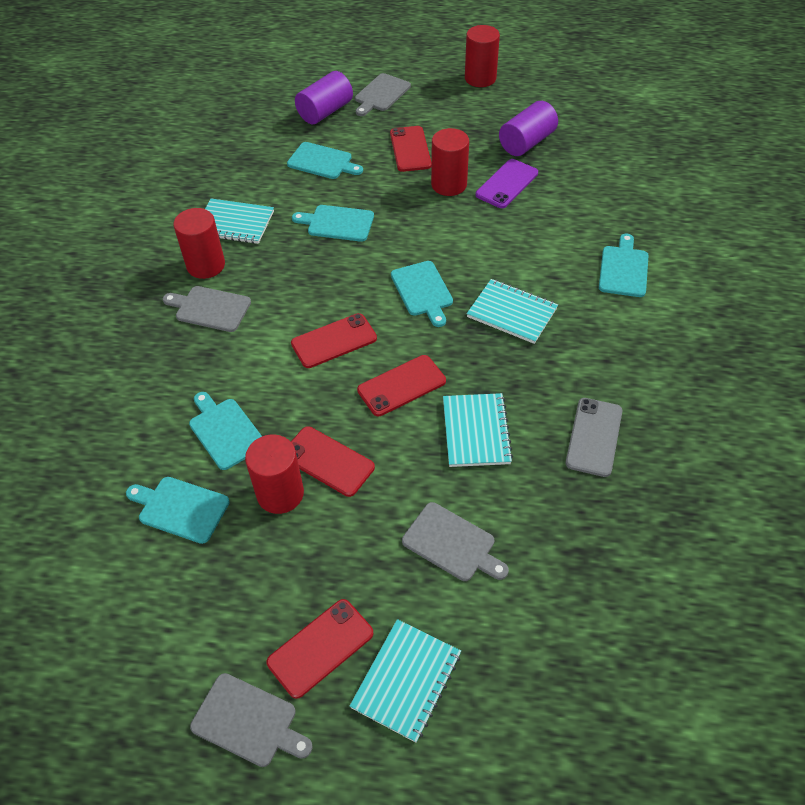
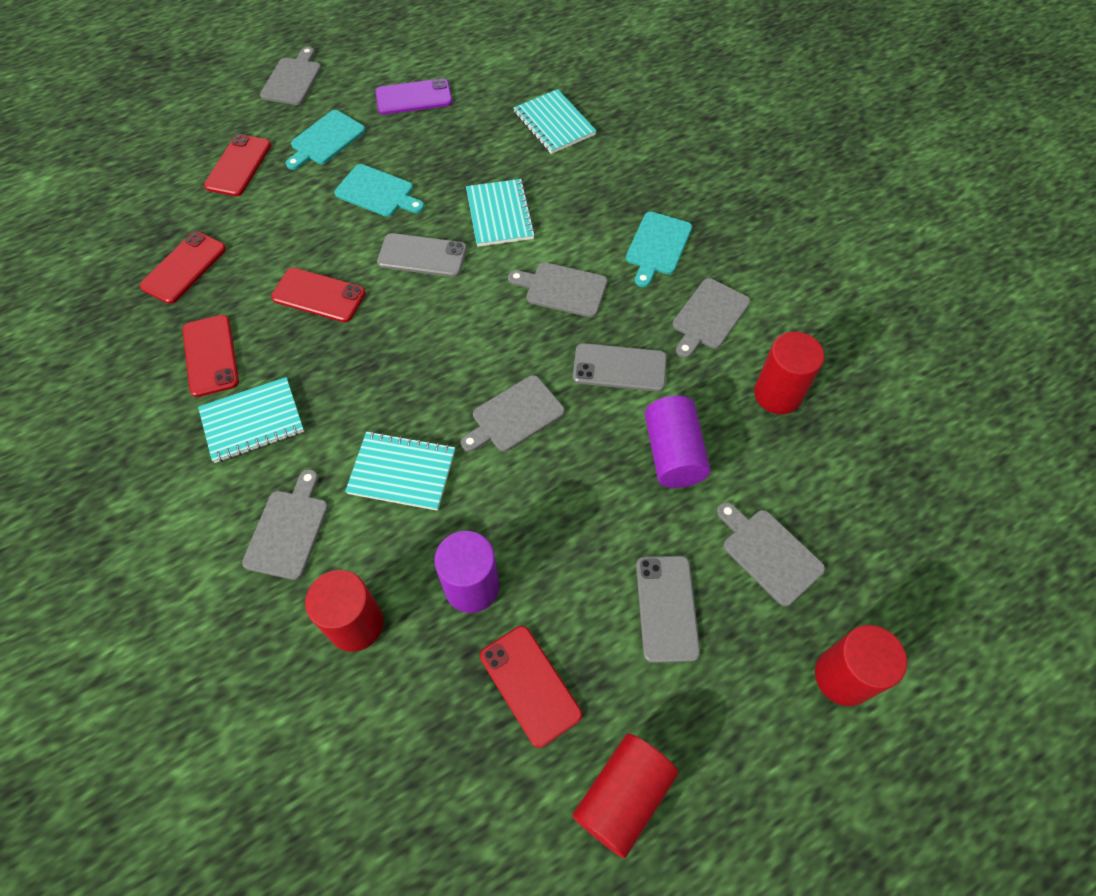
grey cutting board: [163,286,251,332] [190,673,313,767] [355,73,411,116] [402,502,509,581] = 4 -> [242,469,328,580] [260,47,321,105] [461,375,565,452] [508,262,607,317] [673,278,750,358] [717,502,825,606] = 6
grey phone: [565,398,622,477] = 1 -> [377,233,467,277] [573,343,667,392] [636,556,700,663] = 3
turquoise cutting board: [126,477,230,544] [189,392,262,470] [287,142,363,179] [292,205,374,242] [391,261,453,327] [599,234,649,297] = 6 -> [286,110,365,170] [334,164,424,217] [626,212,692,287] = 3

